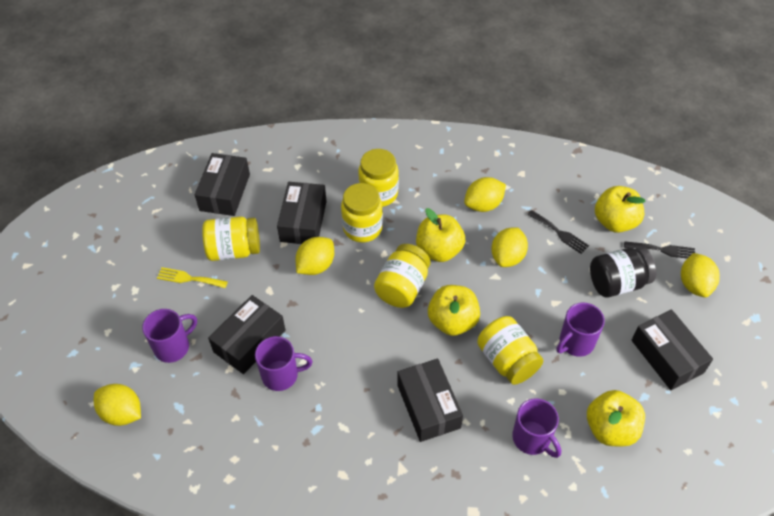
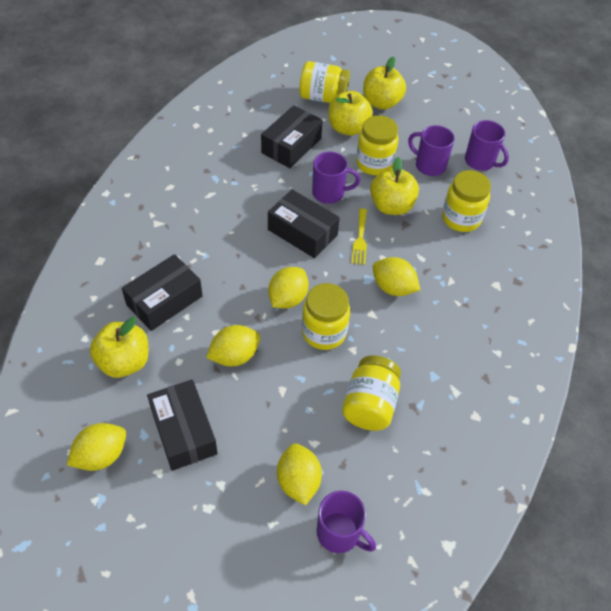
black box: [195,153,250,216] [208,295,286,374] [277,182,327,244] [397,359,463,442] [632,310,713,390] = 5 -> [122,254,203,331] [147,379,218,471] [261,105,323,168] [268,190,340,258] = 4
black fork: [527,210,589,254] [624,241,695,258] = 2 -> none = 0
black jar: [590,247,656,297] = 1 -> none = 0

